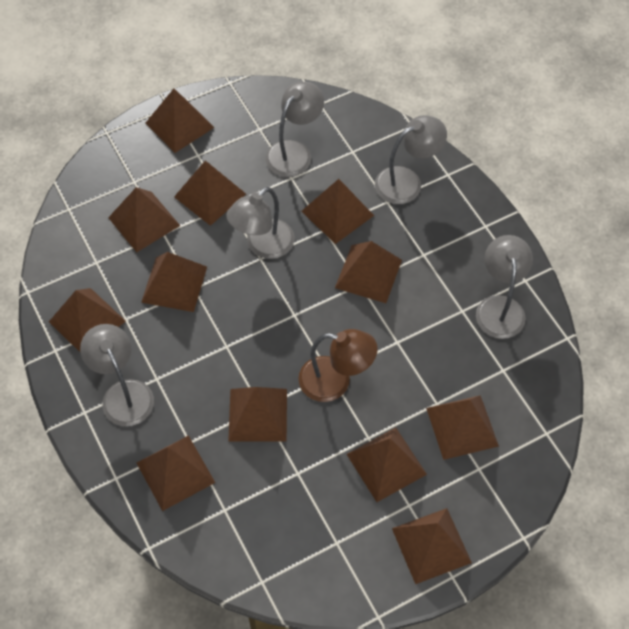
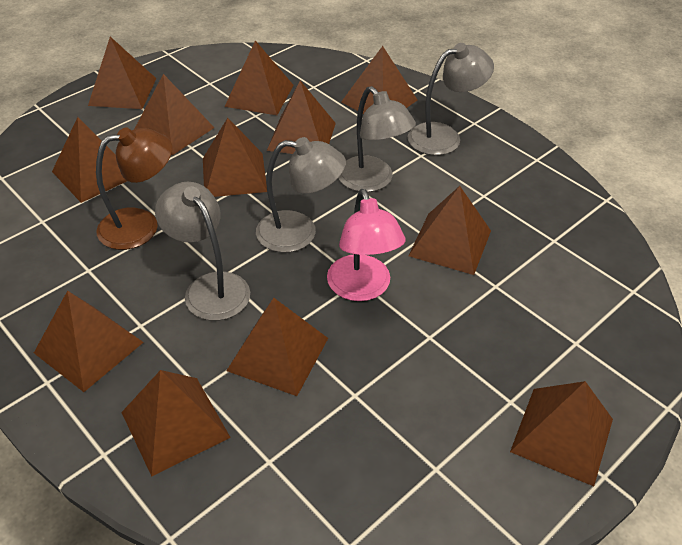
grey lamp: [80,324,154,426] [226,187,295,259] [266,82,324,177] [375,115,447,204] [476,235,533,339] = 5 -> [155,182,250,321] [256,137,346,253] [338,86,416,192] [408,43,494,155] = 4
pink lamp: none = 0 -> [327,189,405,301] = 1

